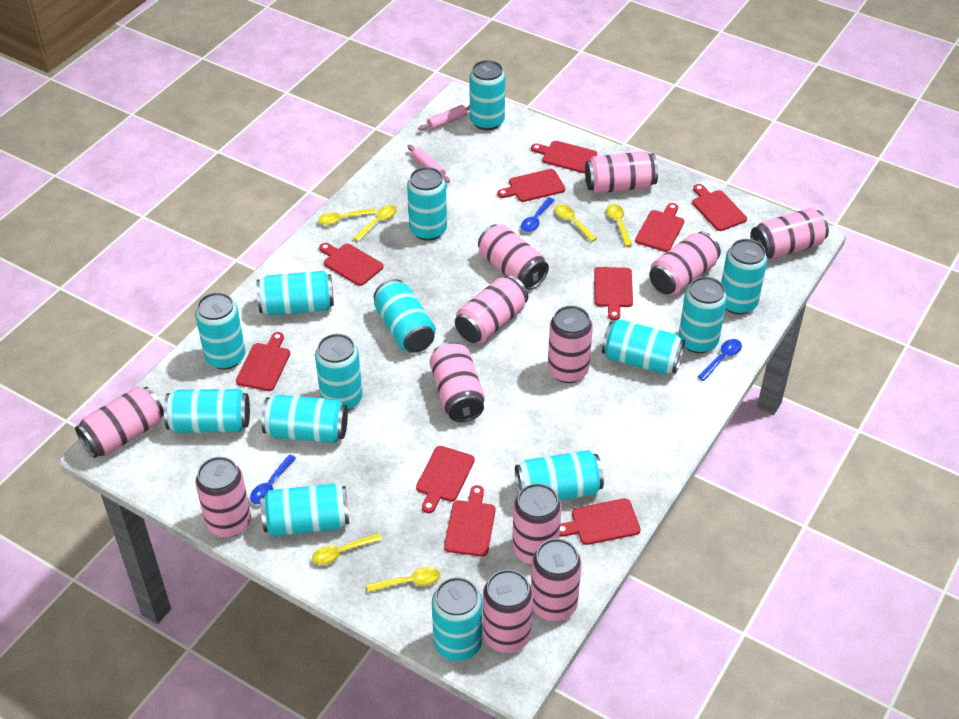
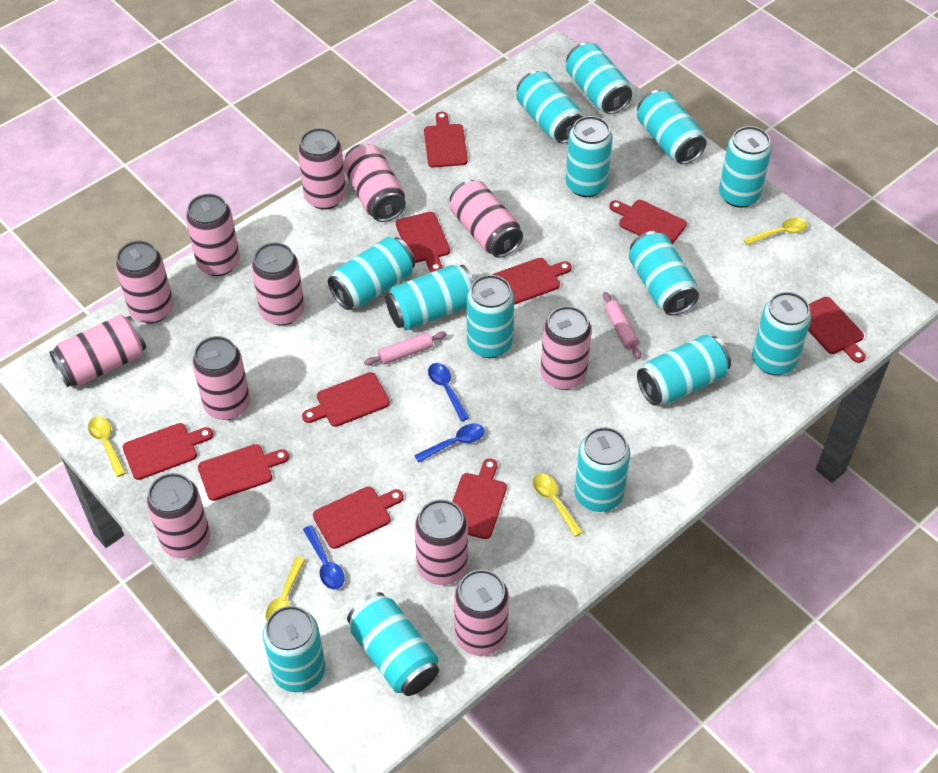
yellow spoon: [312,533,382,565] [318,208,376,225] [353,205,397,242] [367,567,440,592] [555,204,597,242] [607,204,632,247] = 6 -> [88,416,126,477] [266,556,305,621] [533,474,583,537] [743,218,807,245] = 4

